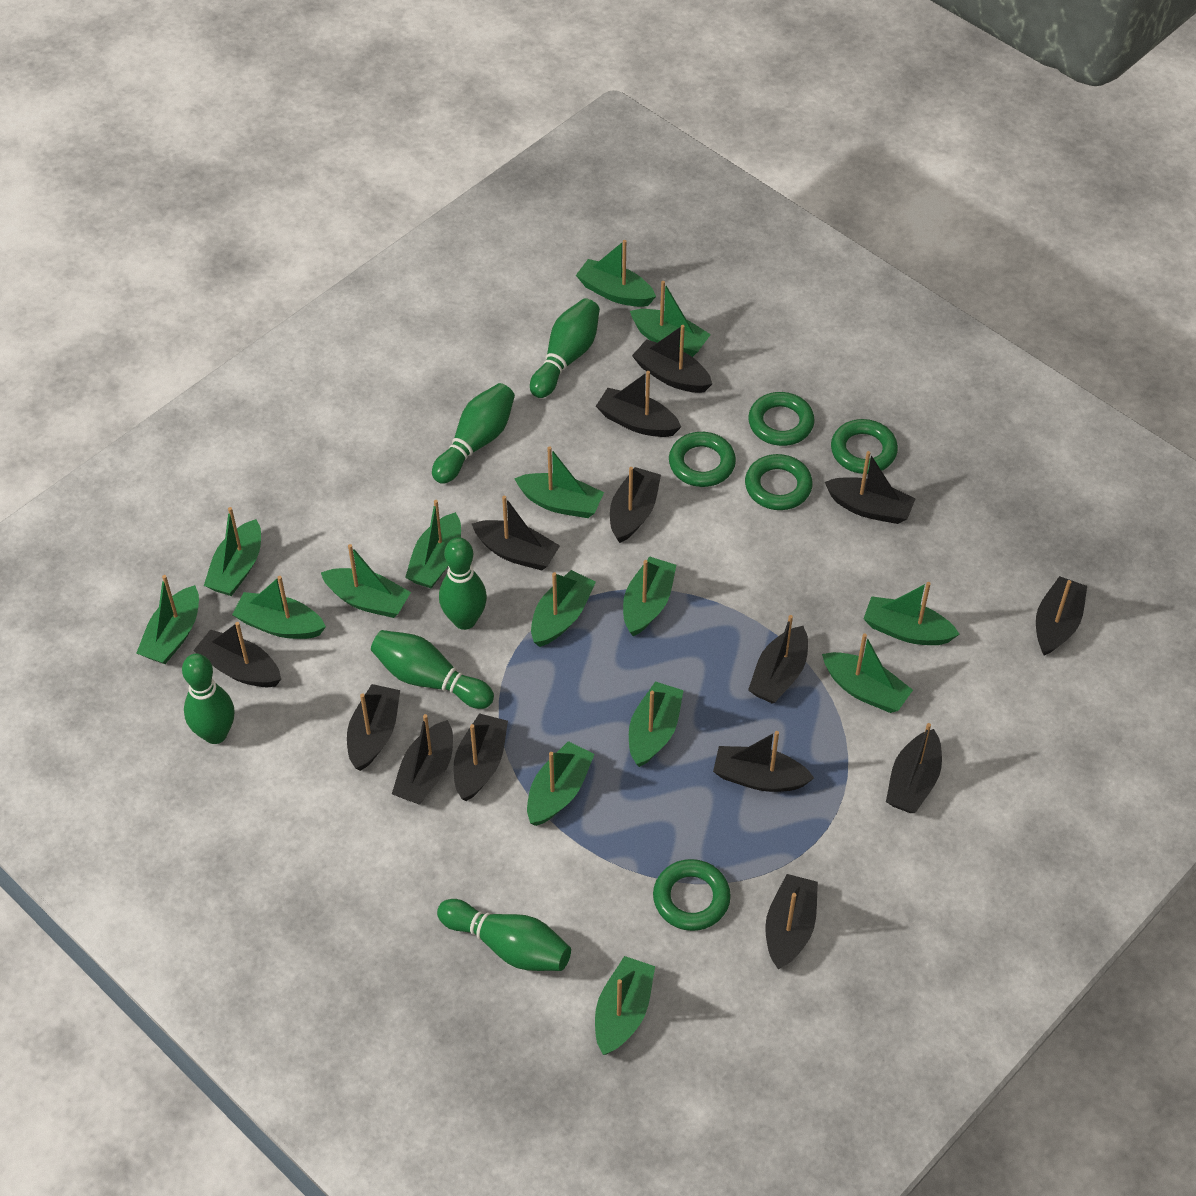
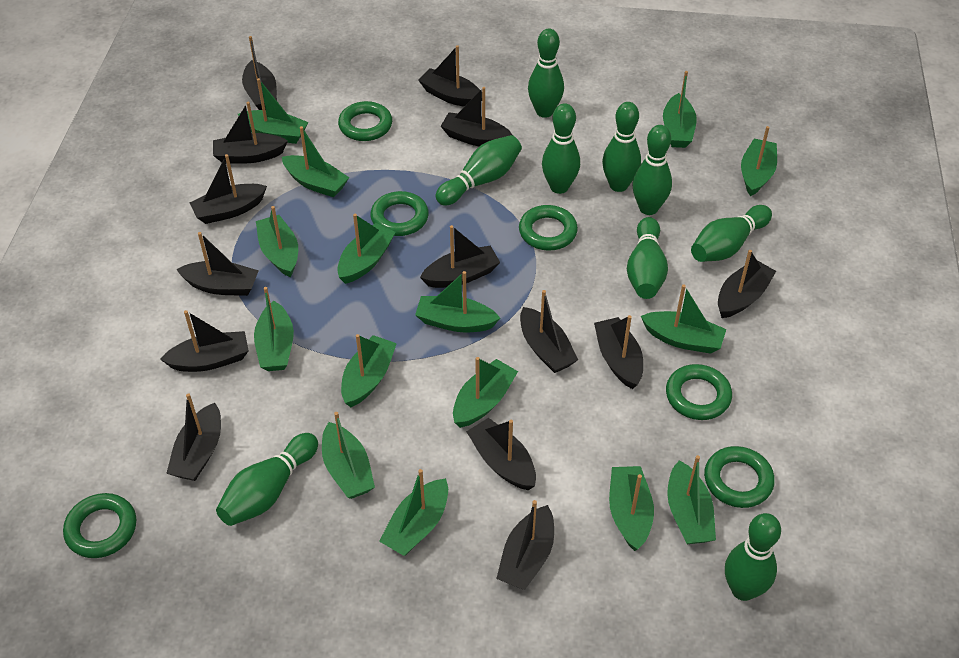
green bowling pin: [182,654,235,744] [371,630,494,709] [432,383,515,484] [437,899,571,971] [439,537,487,630] [530,298,600,398] = 6 -> [216,433,318,526] [436,135,522,206] [528,28,564,118] [542,103,580,194] [602,102,641,192] [627,217,668,299] [633,125,672,215] [691,205,772,262] [725,513,781,601] = 9
green ring: [653,859,731,931] [669,432,736,487] [745,454,813,510] [748,392,815,446] [831,419,898,474] = 5 -> [63,493,136,558] [338,101,392,141] [370,191,429,236] [519,205,578,251] [666,364,732,420] [704,446,775,508] = 6

